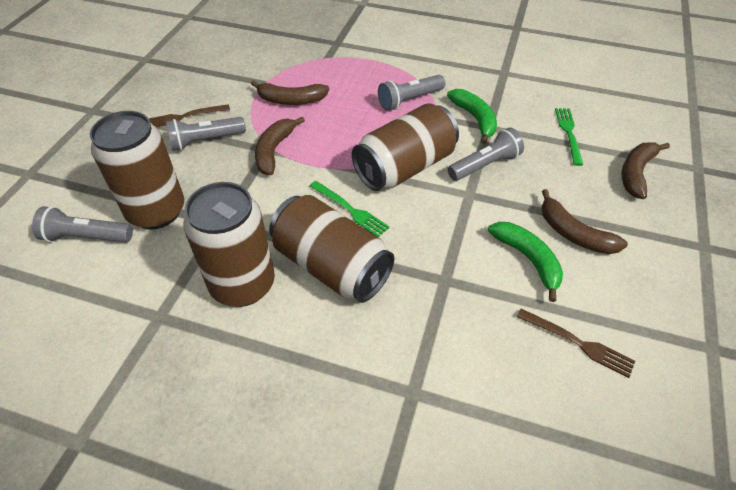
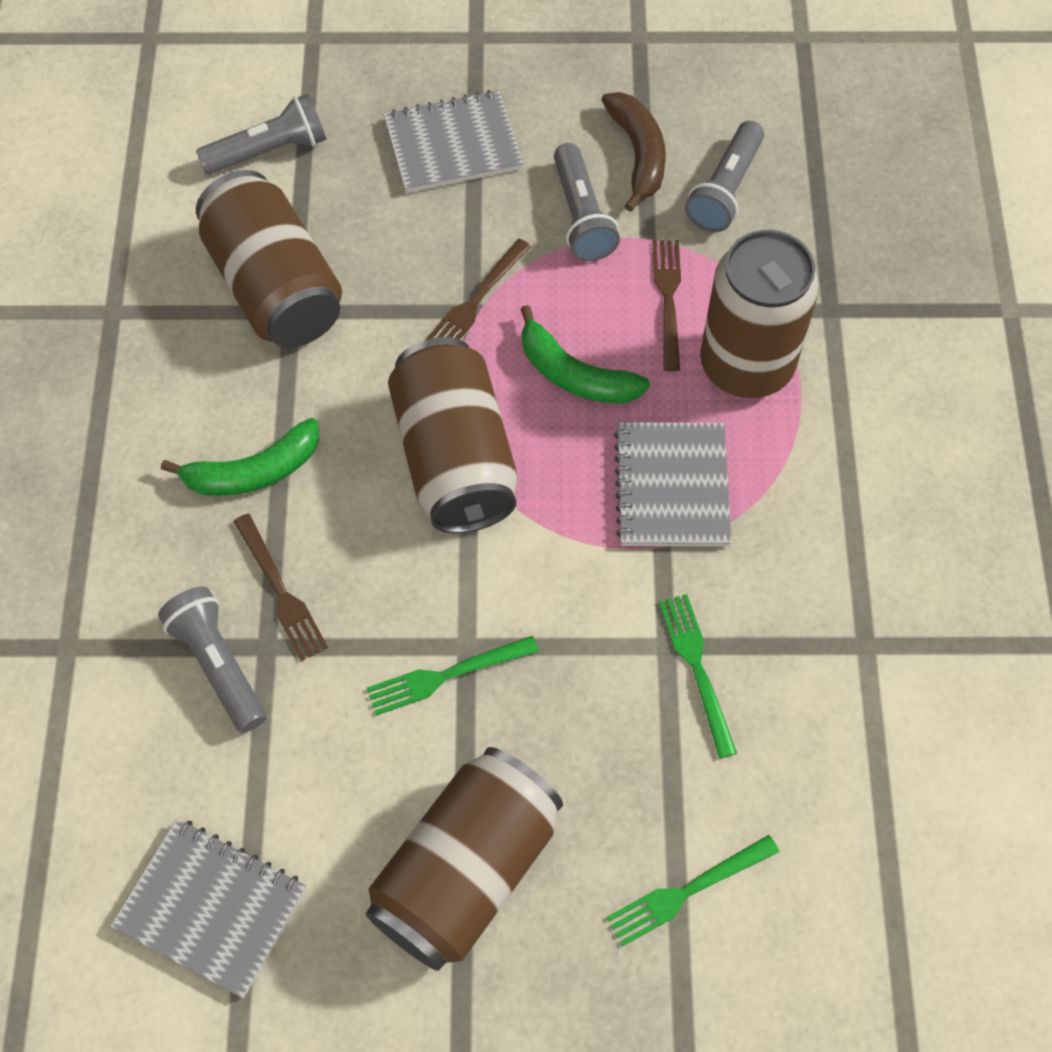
brown banana: [251,80,329,105] [255,117,305,175] [541,189,628,254] [622,142,670,199] = 4 -> [601,92,666,212] = 1
brown fork: [149,104,230,127] [517,309,635,378] = 2 -> [233,514,328,661] [425,239,531,340] [653,240,681,371] = 3
green fork: [310,181,390,237] [555,108,583,166] = 2 -> [367,636,539,716] [606,835,779,946] [659,594,737,758] = 3
grey notebook: none = 0 -> [110,818,306,998] [384,90,523,193] [614,422,732,546] = 3

